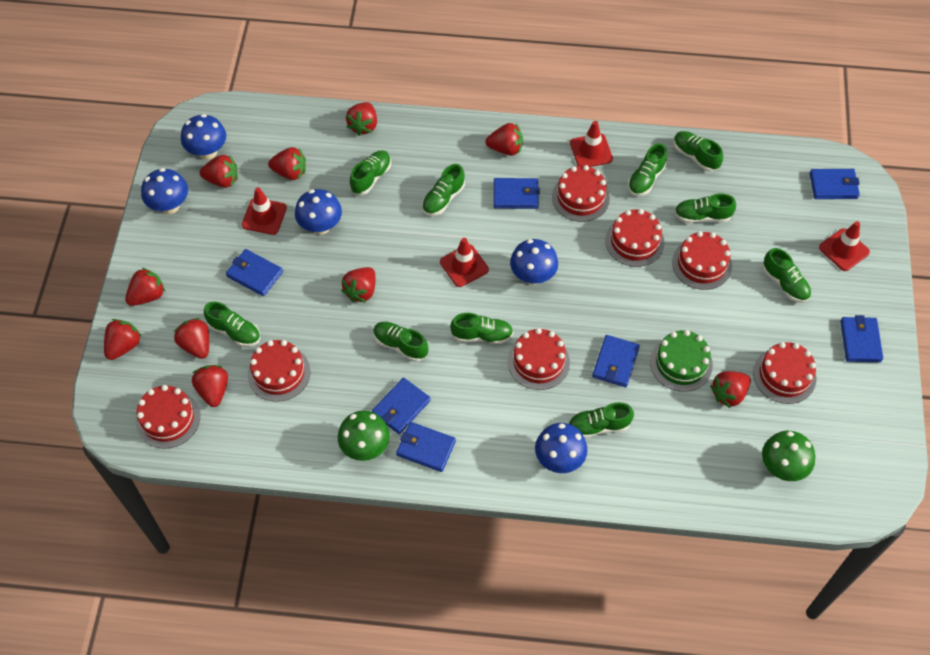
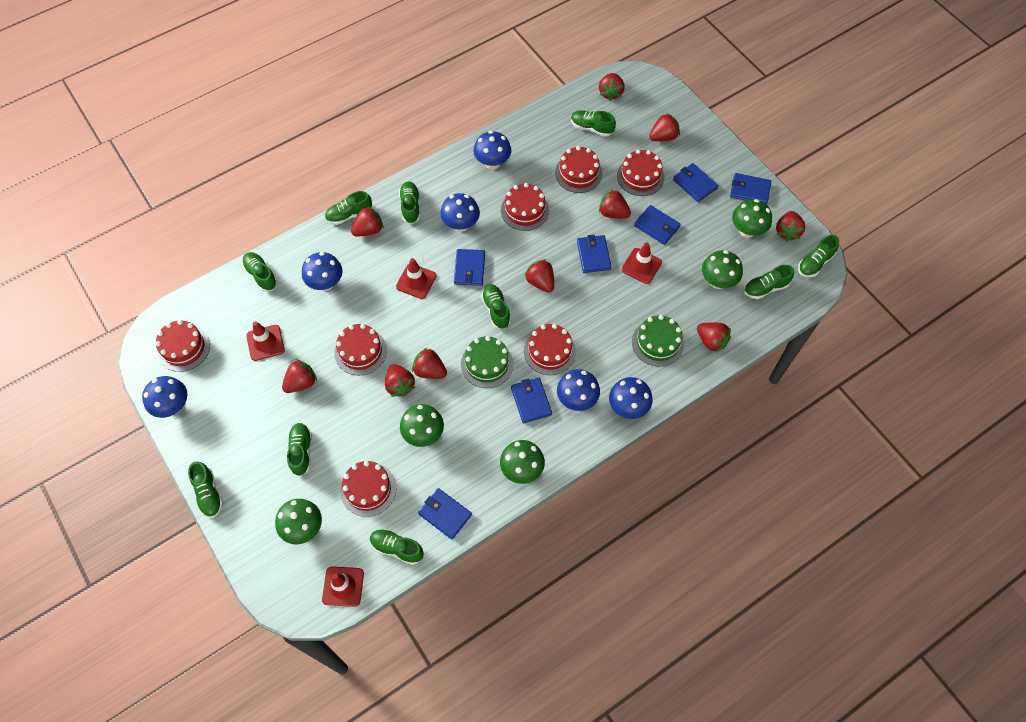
blue mushroom: [141,168,188,214] [181,114,226,160] [295,189,342,235] [510,239,558,285] [535,423,587,473] = 5 -> [142,376,187,418] [302,252,343,291] [440,193,480,232] [473,131,511,170] [557,369,600,411] [609,377,653,419] = 6
green cake: [650,330,713,392] = 1 -> [461,336,513,388] [632,315,684,367] = 2
green mushroom: [338,411,390,461] [762,431,815,481] = 2 -> [275,499,322,545] [400,404,444,447] [500,440,545,484] [702,250,743,289] [732,199,772,238] = 5

